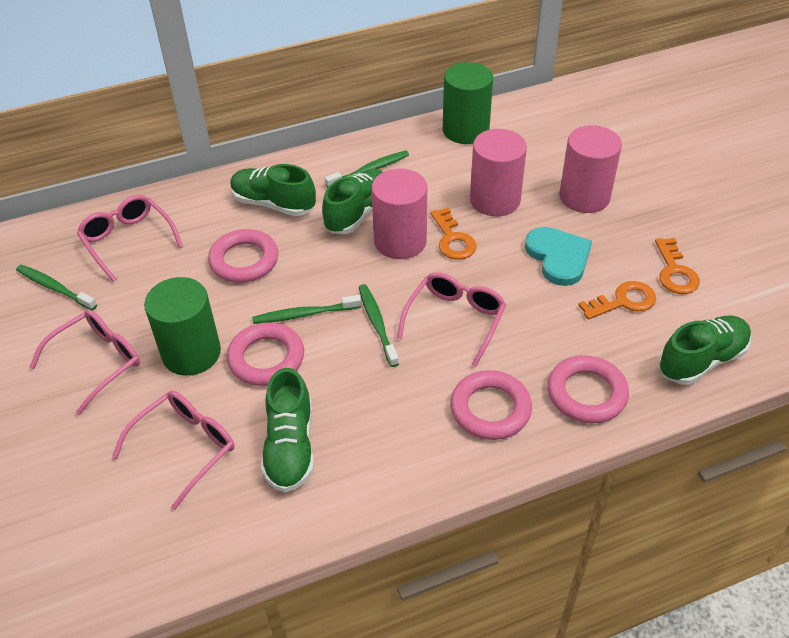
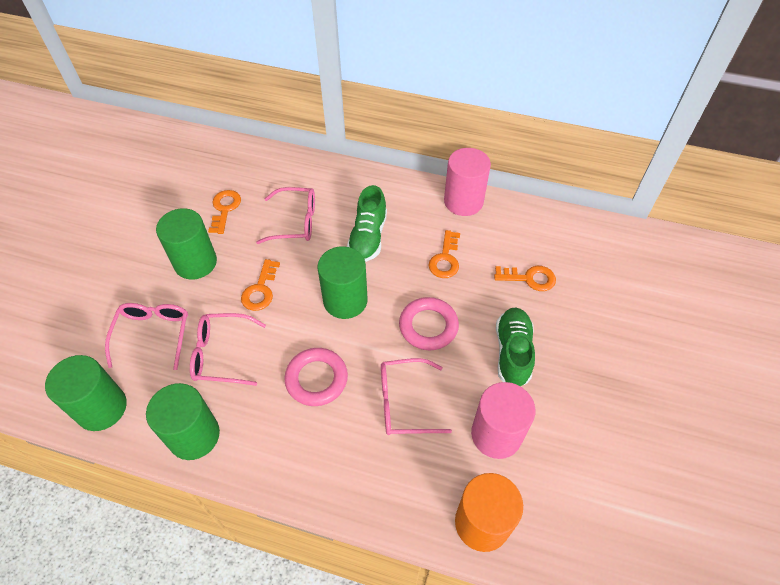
green cylinder: [144,277,221,376] [443,62,493,144] = 2 -> [45,355,127,431] [146,383,220,460] [156,208,217,280] [318,246,368,319] = 4
green shoe: [230,164,316,216] [261,368,314,493] [322,169,383,234] [658,316,751,385] = 4 -> [347,185,387,262] [496,307,535,386] = 2
green toothbrush: [16,265,97,310] [252,295,361,324] [325,150,409,188] [359,284,399,367] = 4 -> none = 0
orange cylinder: none = 0 -> [455,473,523,552] = 1
orange key: [430,208,477,260] [578,281,656,319] [655,238,700,294] = 3 -> [208,190,241,234] [241,259,280,311] [429,230,460,278] [494,266,556,291] = 4
pink cylinder: [372,169,427,259] [470,129,527,216] [560,125,622,213] = 3 -> [444,148,491,216] [471,382,535,459] = 2
pink ring: [208,229,278,283] [227,322,304,386] [450,370,532,440] [547,355,629,423] = 4 -> [284,348,348,406] [399,297,459,350] = 2
turquoise heart: [525,227,592,286] = 1 -> none = 0

